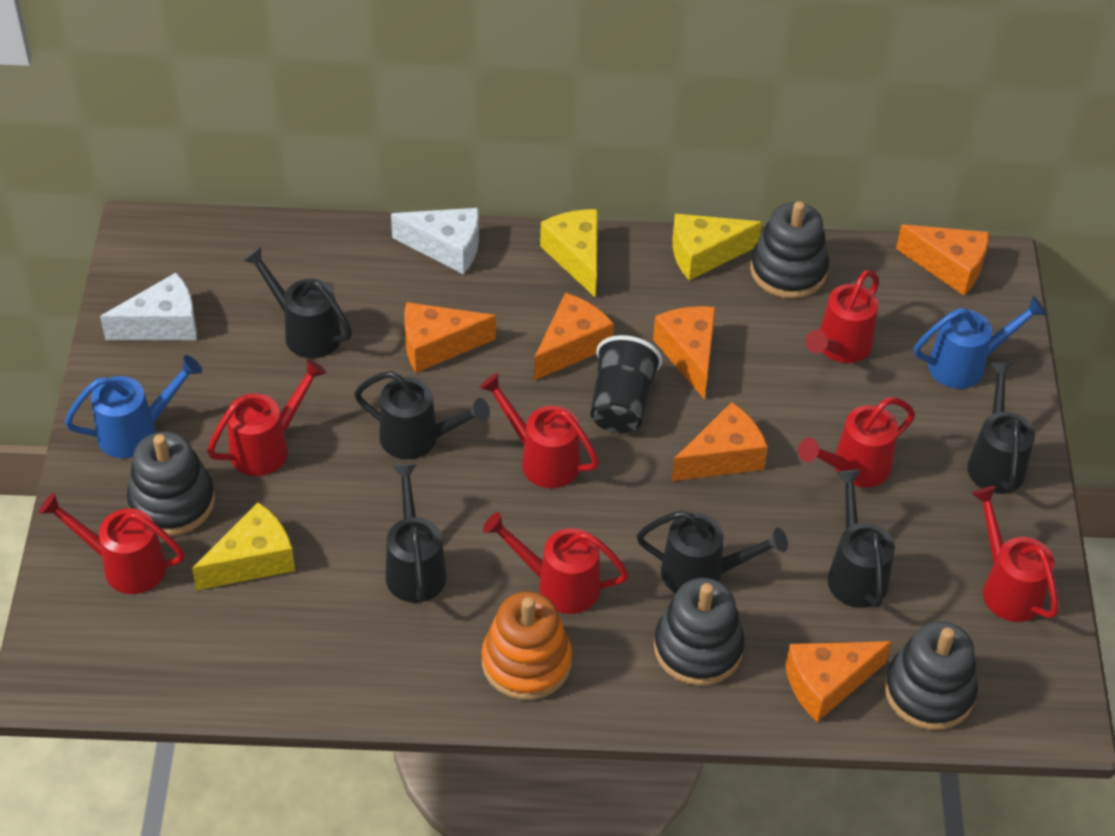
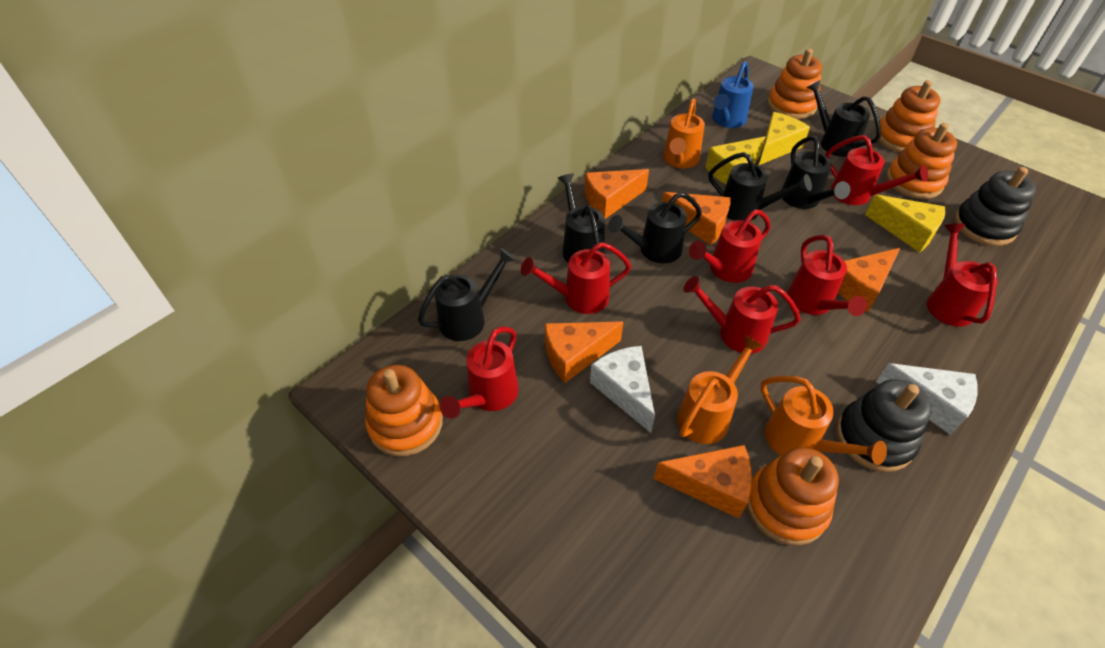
black cup: [591,335,662,434] = 1 -> none = 0
black stacking toy: [127,432,215,536] [654,578,745,686] [750,201,829,299] [884,621,978,730] = 4 -> [836,379,932,472] [954,167,1036,246] = 2
blue watering can: [65,355,202,458] [914,296,1047,389] = 2 -> [712,61,753,128] = 1
orange cheese: [404,302,496,373] [534,293,614,380] [653,306,716,400] [671,402,768,481] [785,641,892,722] [896,224,989,295] = 6 -> [545,321,623,383] [585,169,649,219] [654,445,752,518] [662,192,731,245] [838,248,900,312] = 5
orange stacking toy: [482,591,572,700] = 1 -> [365,365,443,456] [747,447,839,546] [767,48,822,119] [875,80,940,152] [886,123,957,199] = 5
orange watering can: none = 0 -> [663,99,705,168] [677,335,763,444] [760,376,887,465] = 3

